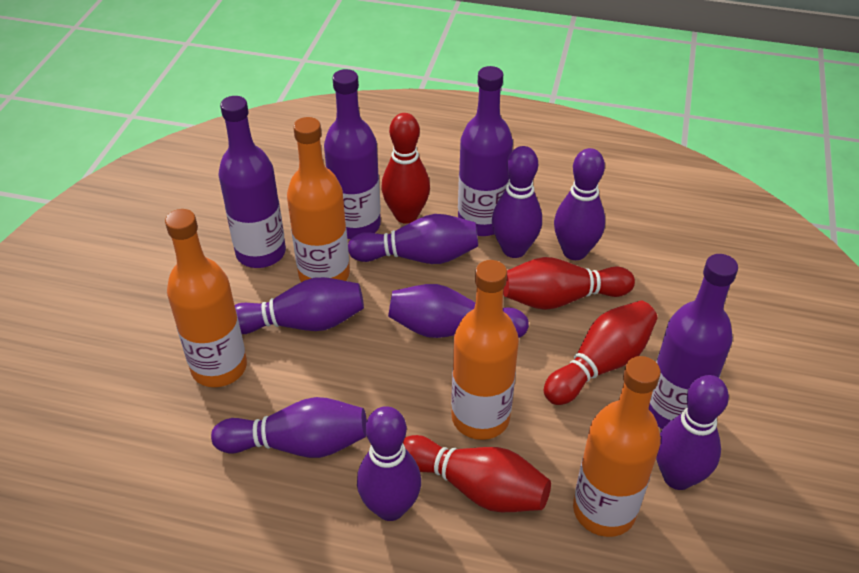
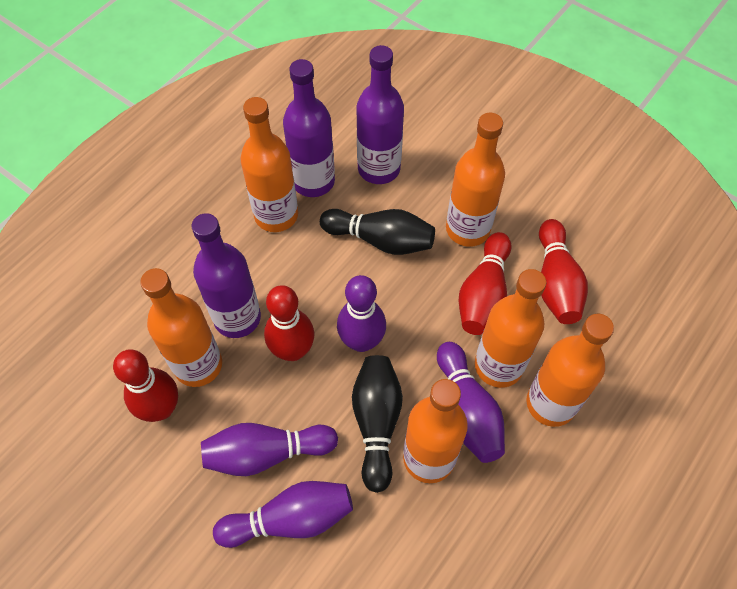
black bowling pin: none = 0 -> [320,209,435,255] [352,355,403,493] = 2
orange bottle: [165,209,247,387] [287,117,350,282] [451,260,519,440] [573,356,661,537] = 4 -> [140,268,222,387] [240,97,298,232] [403,379,468,483] [446,112,505,247] [475,269,546,388] [526,314,614,427] = 6
purple bottle: [219,96,286,268] [324,69,381,239] [458,66,513,236] [649,254,738,429] = 4 -> [192,213,261,338] [283,59,335,197] [357,45,404,184] = 3
purple bowling pin: [211,397,367,458] [235,277,364,334] [348,214,478,264] [357,406,421,521] [388,284,529,338] [492,146,542,258] [554,148,605,260] [656,375,729,490] = 8 -> [201,423,338,476] [213,481,353,548] [337,275,386,352] [437,342,505,463] = 4

